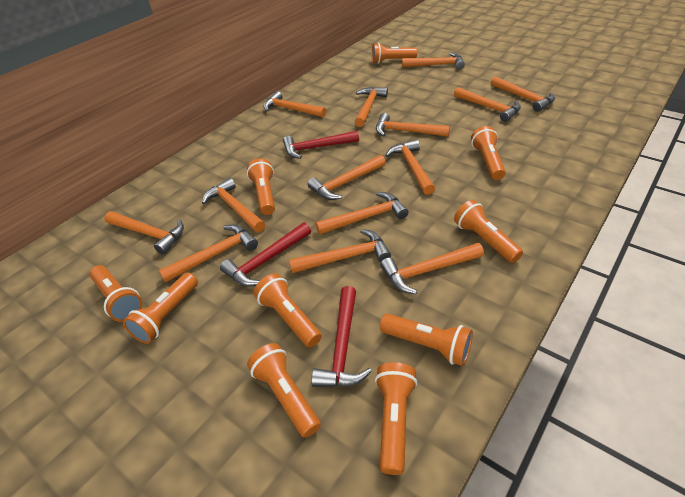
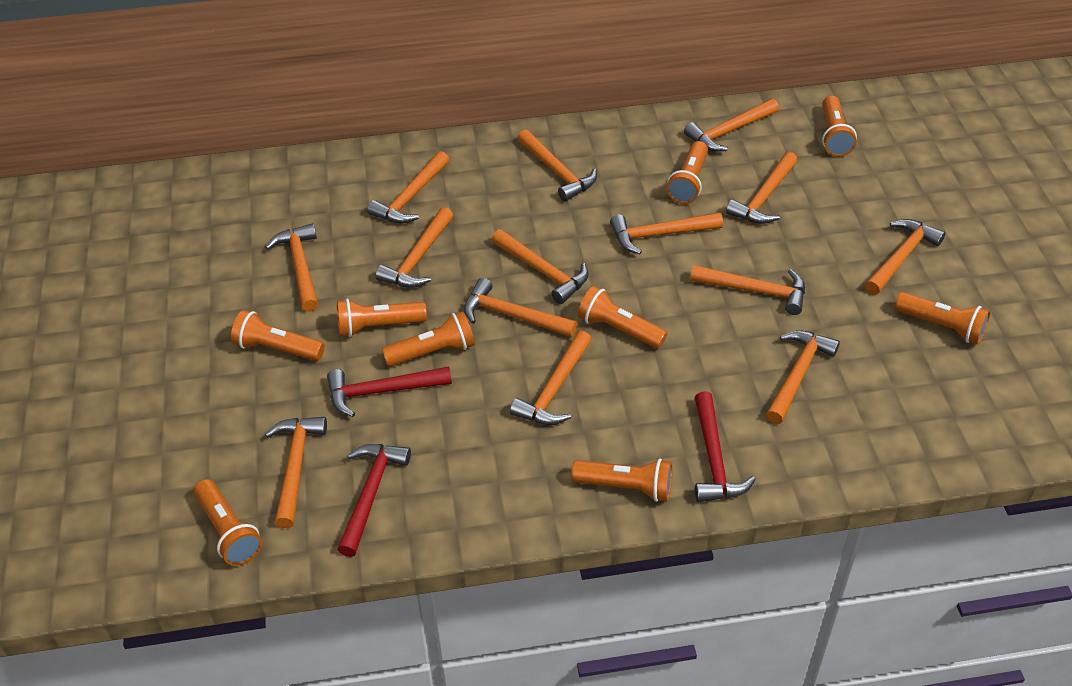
orange flashlight: [89,265,142,322] [123,272,198,344] [247,158,275,215] [247,343,321,438] [254,273,322,347] [372,43,417,64] [375,362,417,475] [380,314,473,366] [454,200,523,263] [471,126,506,180] = 10 -> [194,479,262,566] [231,310,325,361] [337,299,427,337] [382,311,475,367] [571,459,673,502] [578,286,667,349] [666,141,708,204] [822,96,857,157] [894,292,990,345] = 9

